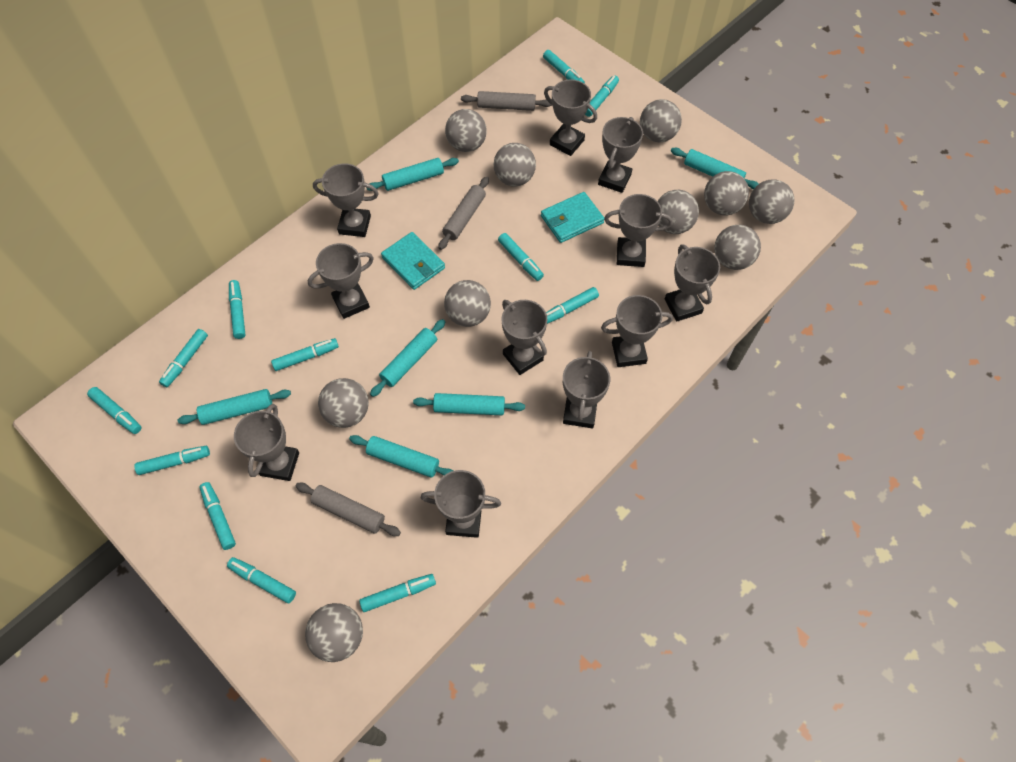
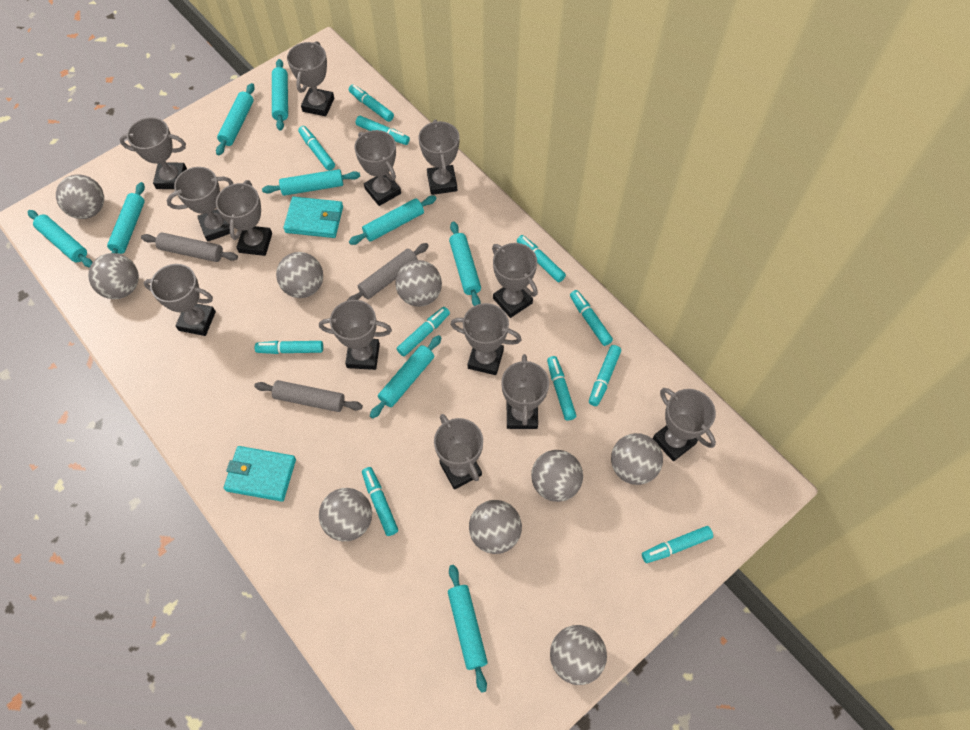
grey ball: [305,603,363,662] [318,378,369,428] [444,280,491,327] [445,109,487,152] [494,143,536,187] [640,99,682,142] [658,190,699,234] [704,171,749,216] [714,225,761,270] [749,179,795,224] = 10 -> [56,175,104,219] [88,253,139,299] [276,252,323,298] [319,488,372,541] [395,260,442,307] [469,500,522,554] [531,450,583,502] [550,625,607,685] [611,433,663,485] = 9
grey trophy: [234,404,299,481] [308,243,374,319] [313,163,379,237] [421,470,501,538] [501,300,547,375] [544,79,597,156] [563,351,610,428] [598,117,643,193] [601,295,673,367] [604,194,673,267] [665,244,720,322] = 11 -> [120,117,187,189] [144,264,216,336] [166,167,233,242] [216,180,272,256] [287,41,334,116] [319,300,392,370] [355,130,401,206] [419,119,459,195] [434,414,483,490] [450,303,522,375] [492,243,538,318] [501,354,549,429] [652,388,716,461] = 13
turquoise marker: [87,387,142,434] [134,446,210,475] [159,329,208,387] [199,482,236,550] [227,557,296,603] [229,280,246,339] [271,338,339,371] [359,574,436,612] [498,233,544,281] [543,50,585,83] [546,287,599,324] [585,75,619,117] = 12 -> [255,341,323,354] [298,126,335,171] [349,85,394,122] [356,116,410,145] [362,467,398,536] [397,307,450,356] [517,235,566,282] [547,356,576,421] [570,290,613,346] [589,345,621,406] [642,526,713,563] = 11
turquoise rolling pin: [178,389,291,425] [349,435,453,477] [367,158,459,191] [370,319,445,397] [413,393,525,415] [671,148,759,189] = 6 -> [28,210,93,267] [107,182,145,254] [216,83,255,156] [262,169,360,196] [272,59,288,131] [349,196,437,245] [370,335,441,419] [448,565,488,693] [449,221,481,306] = 9

